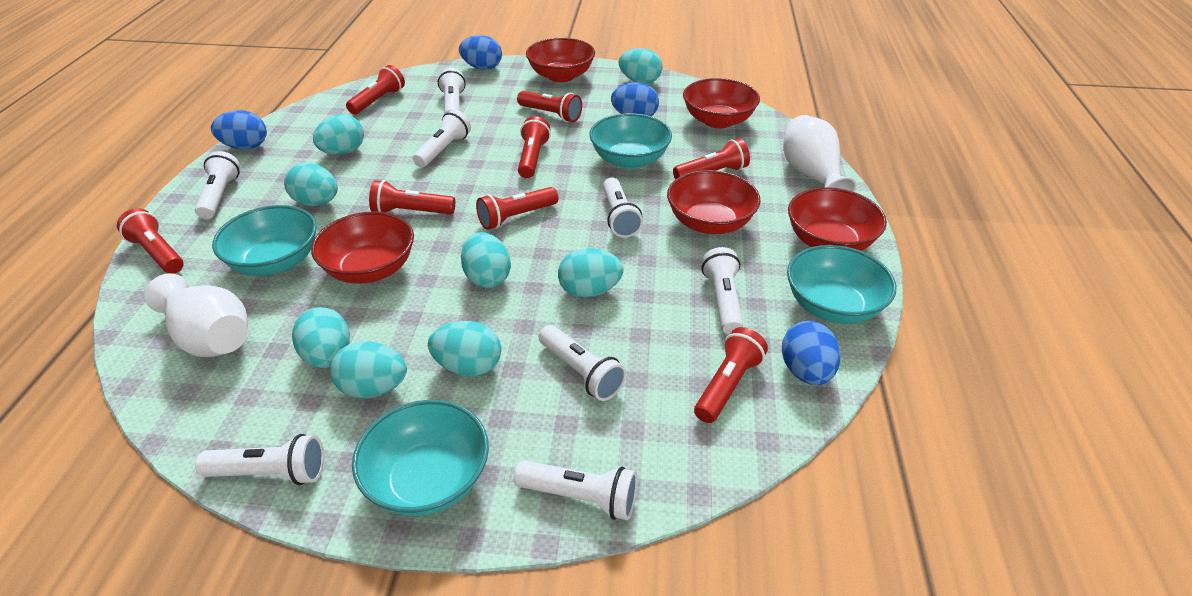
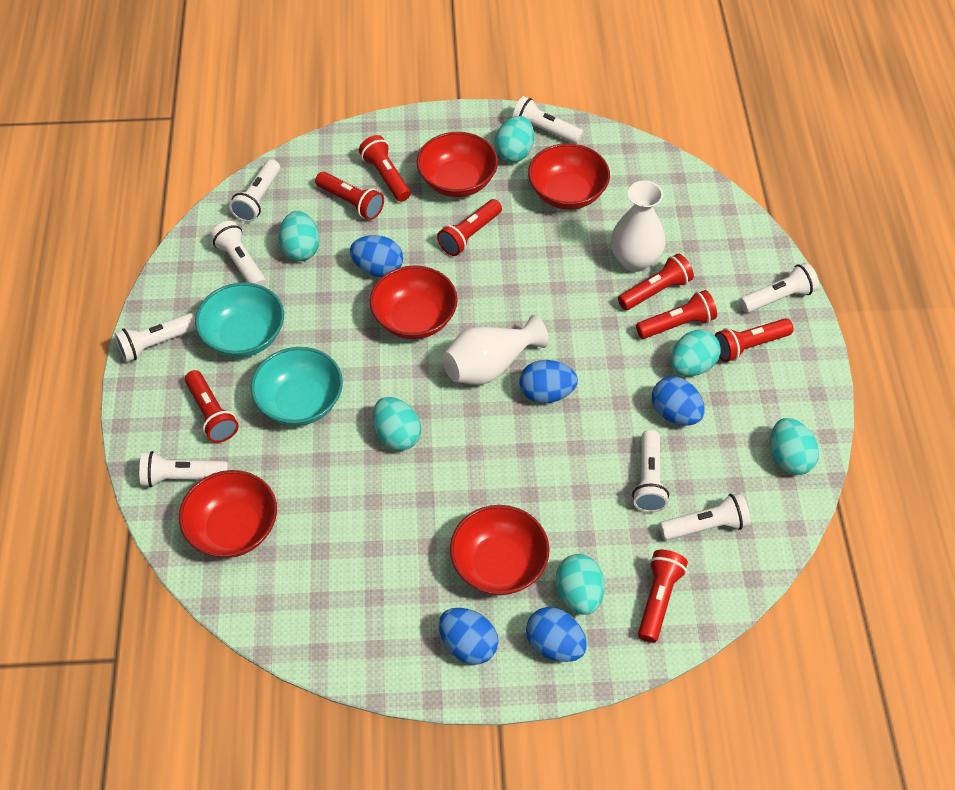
blue egg: [211,110,267,150] [459,35,502,70] [611,82,659,116] [782,321,841,385] = 4 -> [350,235,403,277] [439,608,498,665] [519,360,578,403] [526,607,587,662] [652,376,705,426] = 5
turquoise bowl: [212,205,317,276] [352,400,489,516] [589,113,672,169] [787,245,896,324] = 4 -> [195,282,284,357] [251,347,343,426] = 2
turquoise egg: [284,163,338,206] [292,307,350,368] [313,114,364,155] [330,341,407,398] [428,321,501,377] [461,232,511,288] [558,248,623,298] [619,48,663,84] = 8 -> [279,211,320,261] [373,397,421,451] [495,116,534,162] [556,554,605,615] [671,330,721,376] [771,418,819,475] = 6

